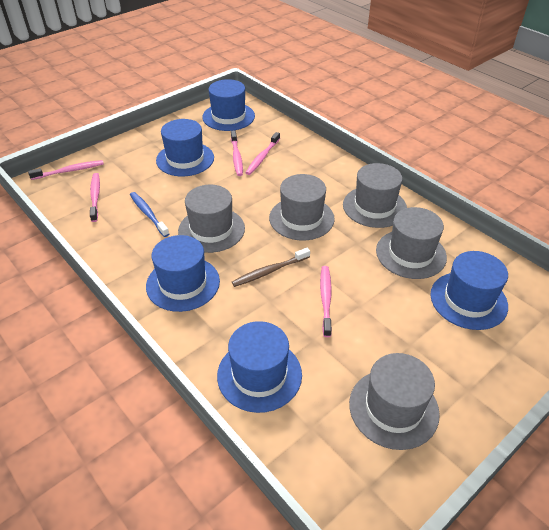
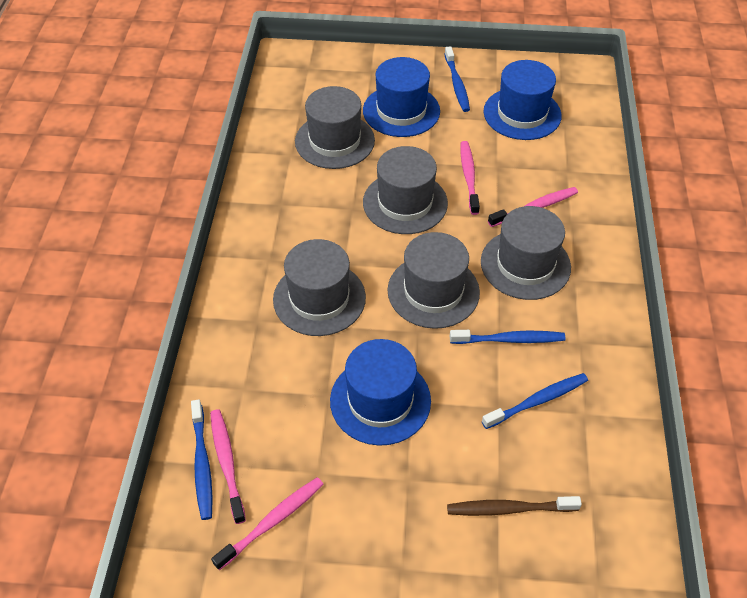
blue hat: [146,235,220,312] [156,119,214,176] [202,79,255,131] [217,321,302,413] [430,251,508,330] = 5 -> [330,339,431,446] [363,57,440,137] [484,60,562,140] = 3
blue toothbrush: [130,192,169,237] = 1 -> [191,399,213,520] [444,46,470,112] [450,330,566,344] [482,373,588,429] = 4
pink toothbrush: [28,160,104,180] [90,173,100,222] [231,131,243,176] [245,132,280,175] [320,266,332,337] = 5 -> [210,409,246,524] [211,477,324,570] [460,141,480,215] [488,187,578,227] = 4

